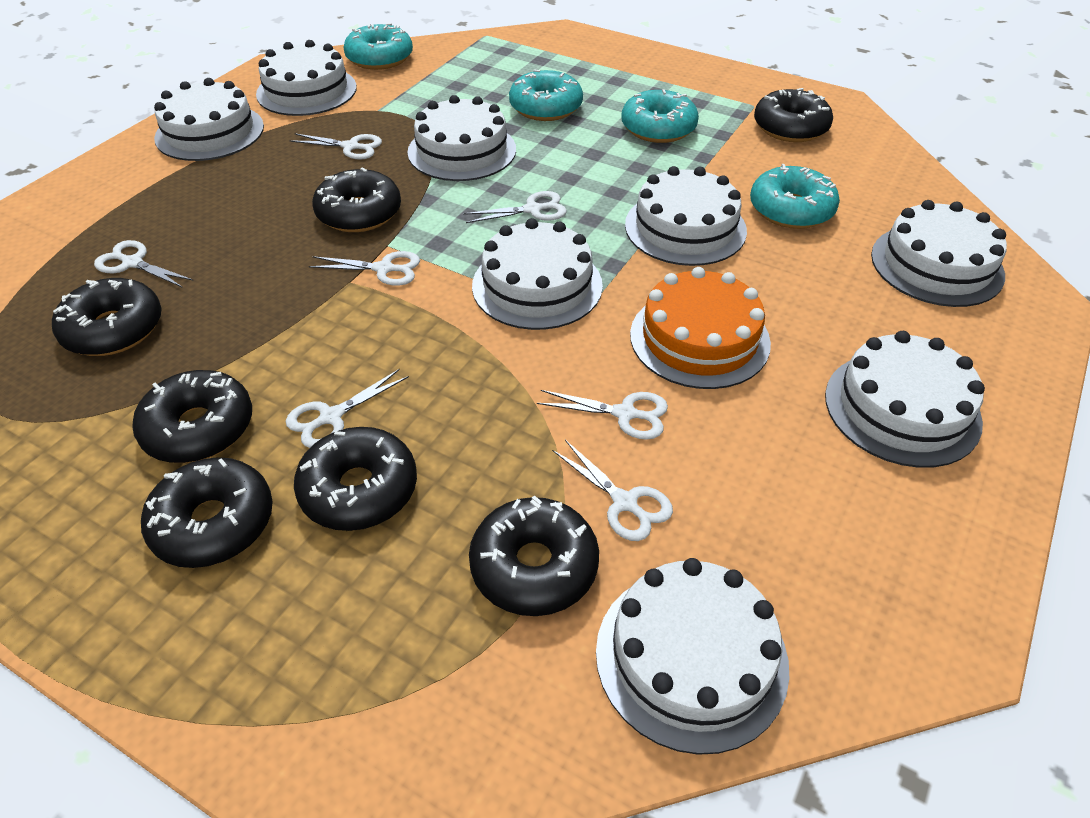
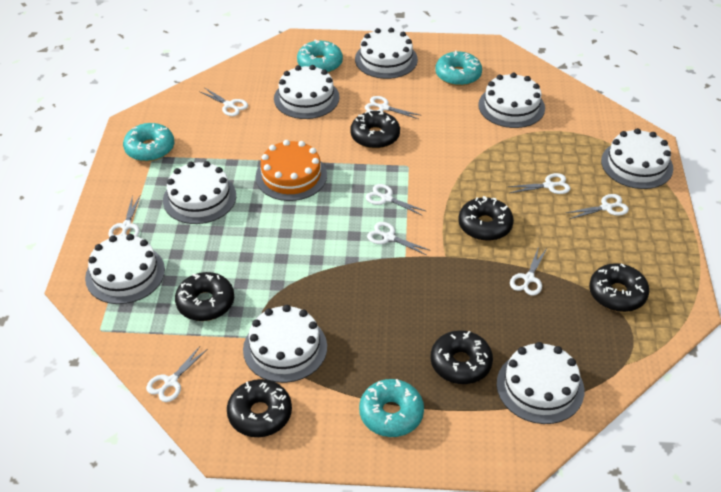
black donut: [52,278,161,356] [132,370,252,463] [141,457,273,568] [294,427,417,531] [312,167,401,232] [469,495,599,616] [754,88,833,142] = 7 -> [175,272,234,321] [227,379,292,437] [350,110,400,149] [431,330,493,384] [458,196,514,241] [589,263,649,312] = 6
white scissors: [94,240,194,288] [286,369,409,448] [289,133,382,160] [309,251,420,286] [463,191,567,223] [537,390,668,440] [552,440,673,541] = 7 -> [108,195,140,237] [146,346,208,402] [200,87,248,116] [365,96,420,119] [366,184,425,215] [367,222,431,255] [508,173,570,194] [510,246,546,296] [566,194,629,219] = 9

